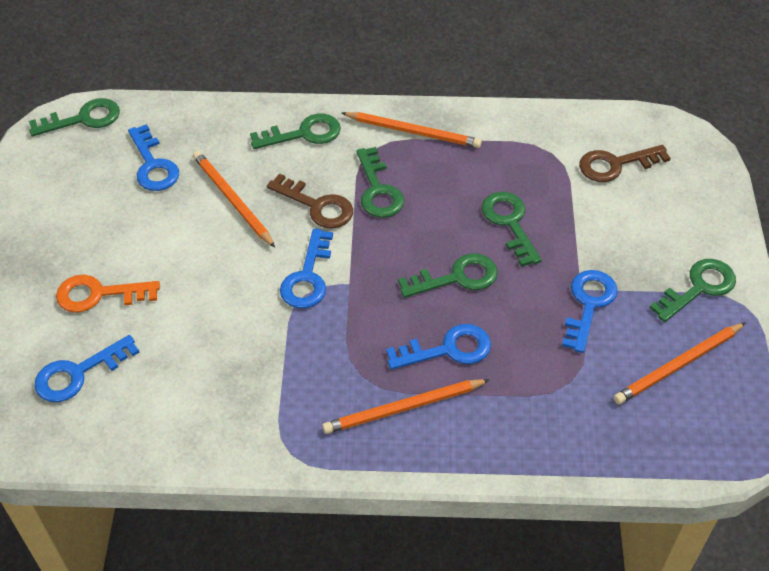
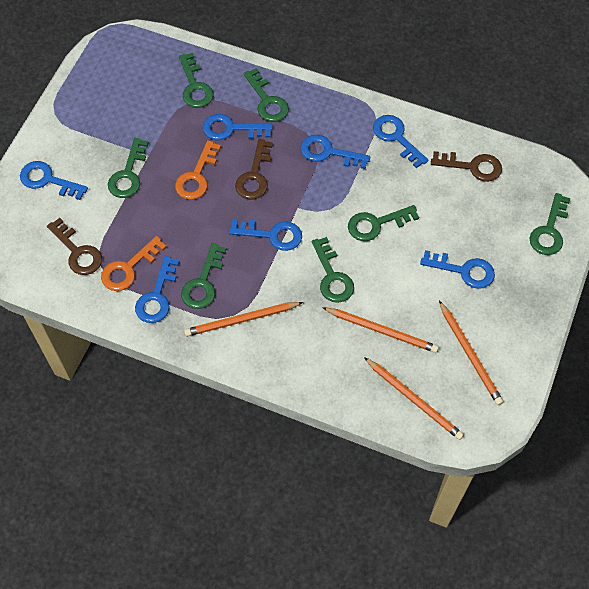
blue key: [35,335,139,402] [128,124,179,191] [280,228,333,308] [386,324,491,370] [562,270,618,353] = 5 -> [20,161,88,200] [135,256,180,323] [203,114,273,140] [229,220,302,251] [301,135,370,169] [373,115,429,168] [420,250,495,289] = 7
brown key: [267,173,353,229] [579,145,671,182] = 2 -> [47,218,102,275] [235,139,273,199] [431,151,502,182] = 3
green key: [29,98,120,136] [250,114,341,149] [356,147,404,218] [398,253,498,298] [481,192,542,267] [650,259,736,322] = 6 -> [108,138,149,198] [179,53,214,108] [181,243,226,309] [243,68,289,122] [312,237,354,303] [348,205,419,241] [530,193,570,255] = 7
orange key: [56,275,160,313] = 1 -> [101,236,167,291] [175,141,221,200] = 2

